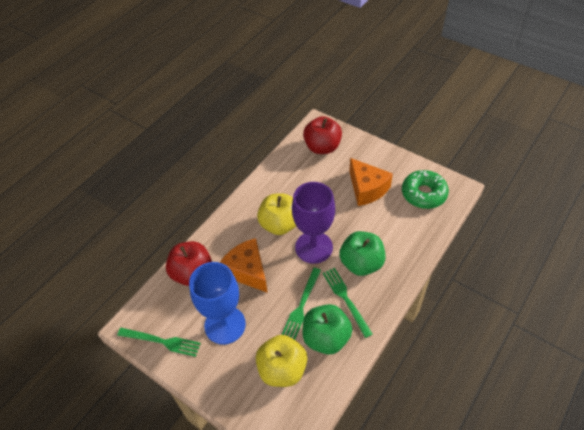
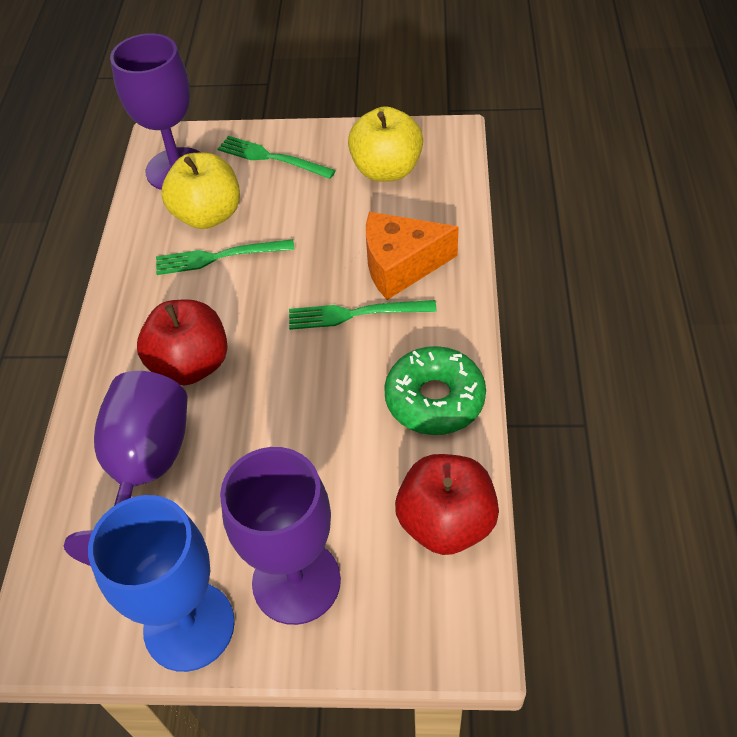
green apple: [302,304,352,355] [339,231,386,276] = 2 -> none = 0
orange cheese: [220,238,268,293] [349,158,393,206] = 2 -> [366,212,459,300] = 1
purple goblet: [292,182,335,264] = 1 -> [64,371,187,566] [110,33,201,190] [220,447,341,625] = 3

